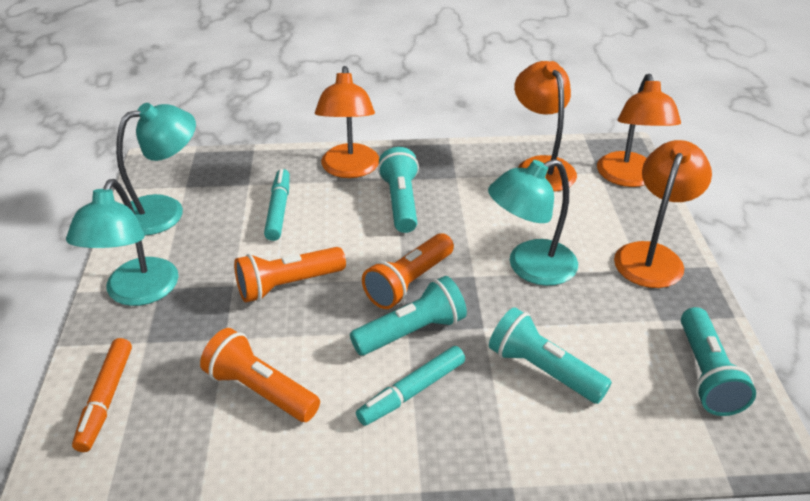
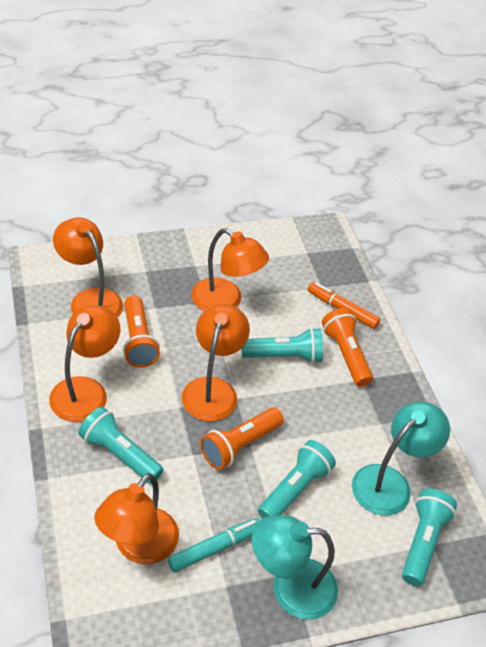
orange lamp: [315,66,379,178] [514,61,577,192] [597,74,681,187] [614,140,712,288] = 4 -> [49,305,120,422] [53,217,123,318] [94,473,179,564] [182,304,250,422] [191,228,269,311] = 5
turquoise lamp: [66,179,179,306] [116,103,196,235] [488,159,578,286] = 3 -> [252,515,338,620] [352,402,450,516] = 2
turquoise marker: [264,169,290,241] [356,346,465,426] = 2 -> [168,518,260,572] = 1

